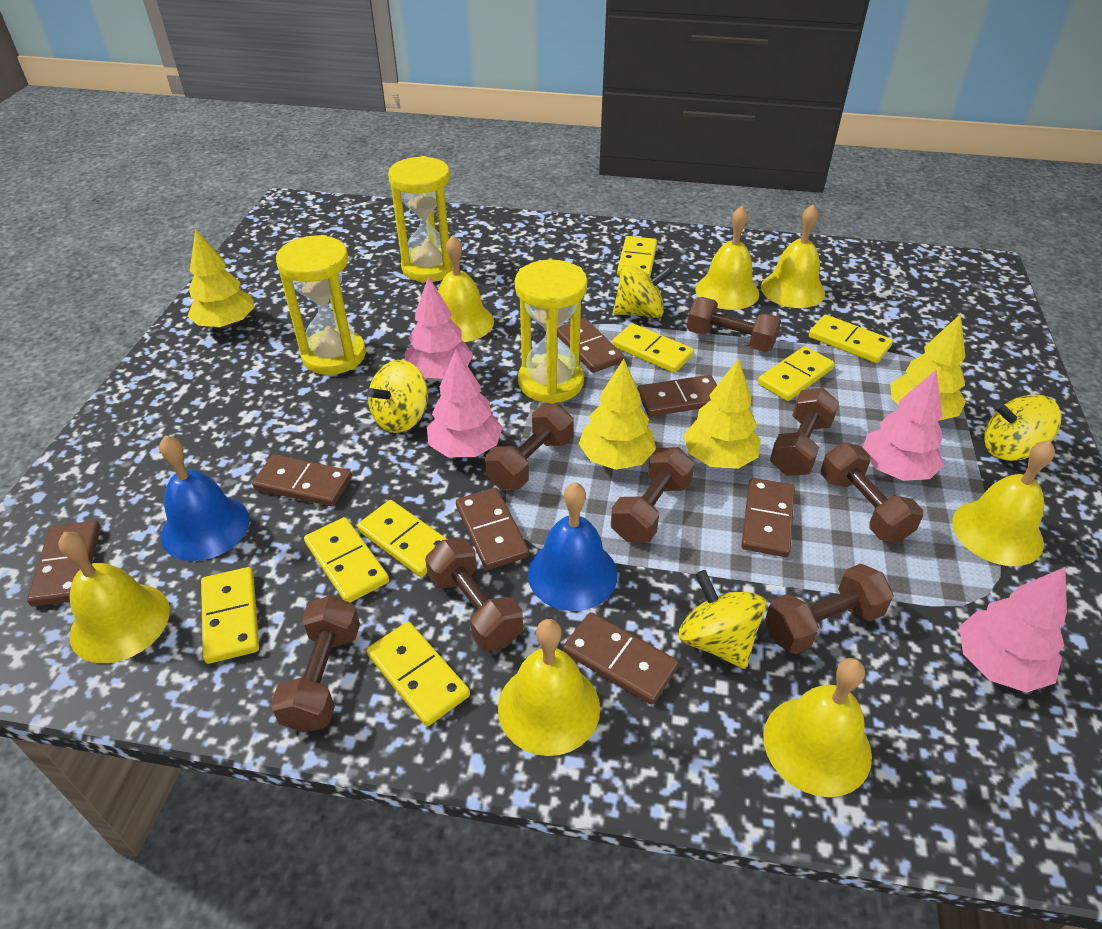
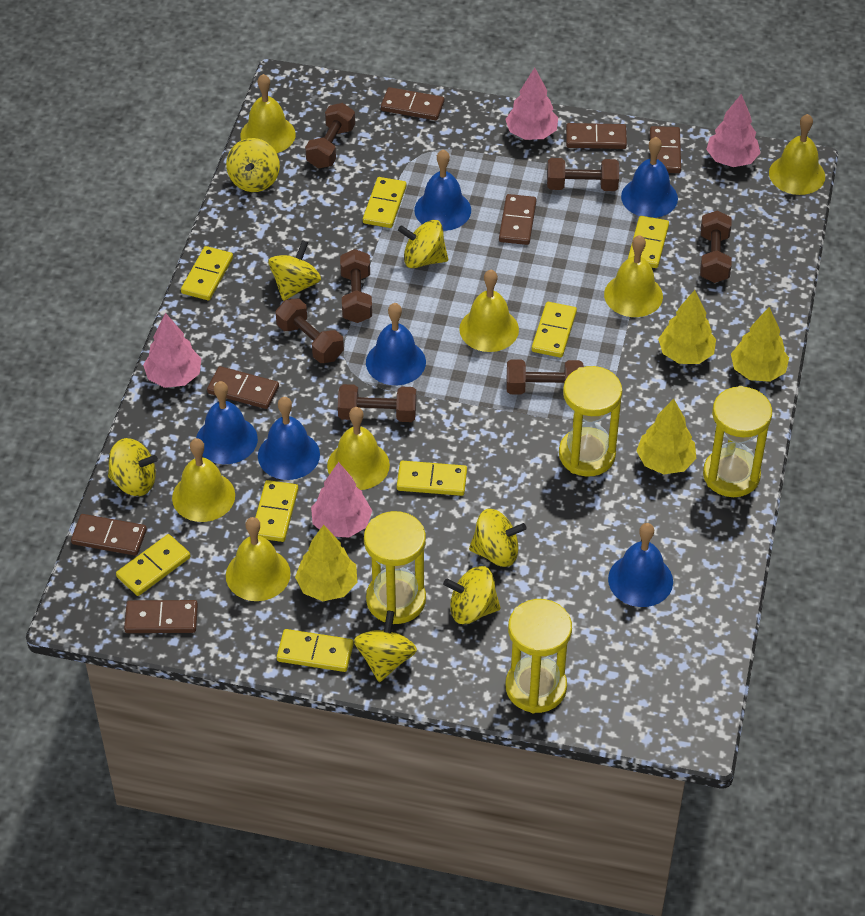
blue bell: [159,435,250,561] [528,482,618,611] = 2 -> [196,381,258,464] [258,397,320,480] [366,303,426,385] [414,150,471,231] [608,523,673,607] [621,137,678,218] = 6
brown dumbbell: [271,595,360,733] [425,539,523,651] [485,404,573,490] [611,447,695,543] [687,297,781,352] [765,564,894,654] [770,388,839,476] [821,442,923,542] = 8 -> [275,298,344,363] [305,103,355,168] [338,384,416,422] [340,249,372,323] [507,359,584,394] [547,158,619,191] [700,210,731,283] = 7
yellow hourglass: [276,235,366,375] [388,156,452,282] [515,260,587,404] = 3 -> [364,511,426,624] [506,599,572,713] [559,366,622,477] [703,386,772,497] = 4
yellow spinning top: [367,360,428,433] [613,265,673,318] [679,570,767,669] [984,394,1061,461] = 4 -> [108,438,158,496] [226,138,280,192] [268,240,321,301] [354,610,417,682] [398,220,448,268] [443,566,501,624] [469,509,527,567] = 7

